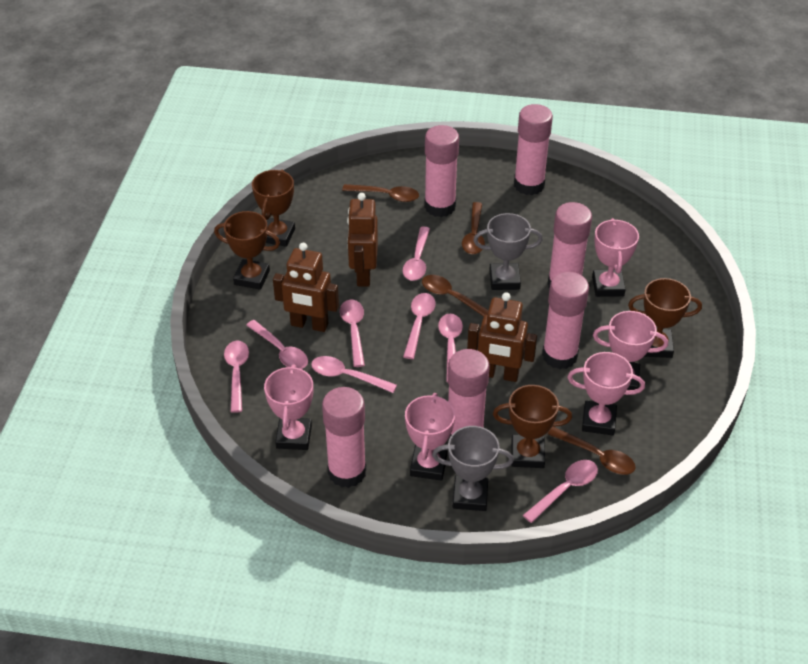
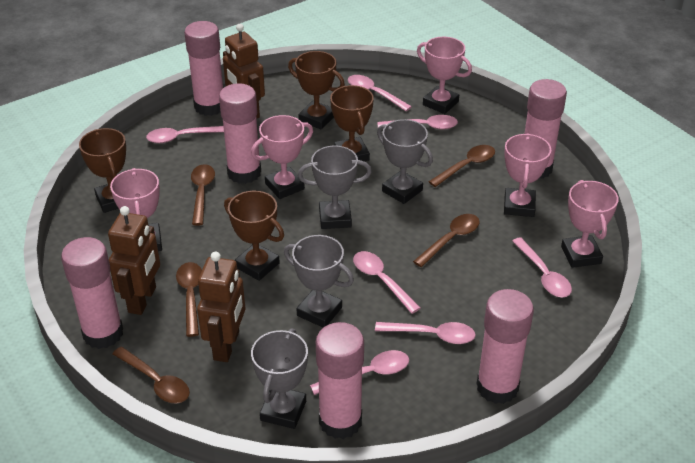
brown spoon: [342,184,419,202] [422,275,488,317] [462,202,485,254] [548,427,635,475] = 4 -> [112,347,190,404] [176,262,202,337] [191,164,215,226] [413,214,480,267] [429,145,495,187] = 5
grey trophy: [432,426,514,511] [473,213,543,290] = 2 -> [251,328,308,429] [284,235,354,328] [298,146,372,229] [377,119,433,204] = 4
pink spoon: [224,341,249,413] [246,320,308,369] [311,356,397,393] [340,300,365,367] [402,226,430,281] [403,293,436,359] [438,314,463,383] [523,460,598,523] = 8 -> [146,126,224,143] [310,350,409,395] [348,75,412,111] [353,251,421,314] [375,322,476,344] [378,115,458,130] [512,237,572,297] = 7

